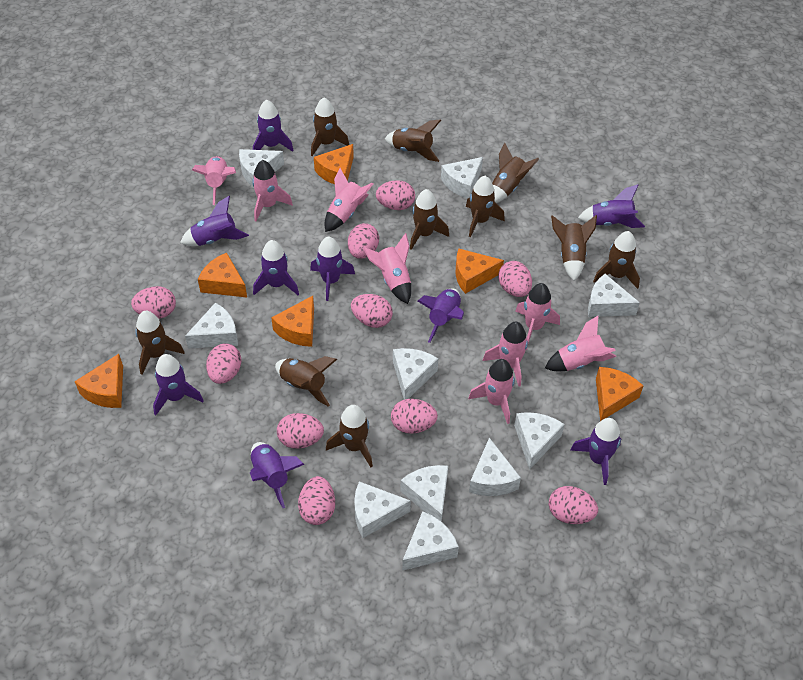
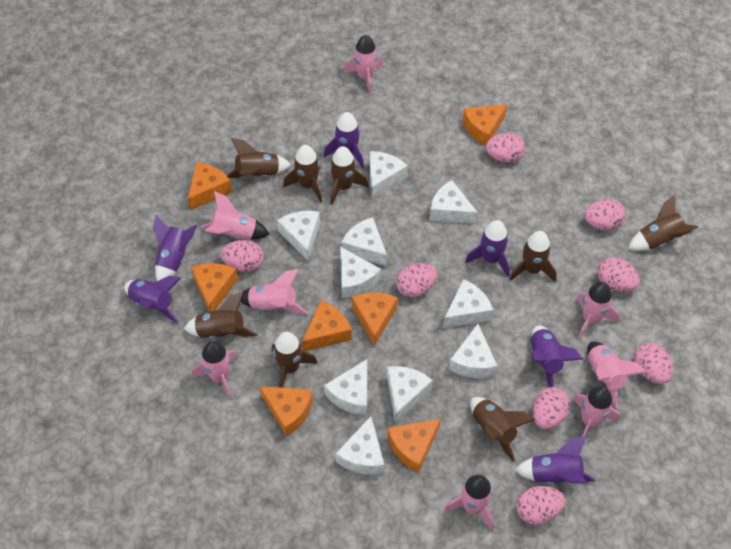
brown rocket: [135,311,184,374] [275,356,337,407] [311,98,349,156] [326,405,373,467] [385,120,441,162] [410,189,449,250] [466,176,505,237] [492,143,539,203] [551,215,597,281] [593,231,640,289] = 10 -> [184,292,258,339] [226,138,291,178] [272,332,318,388] [283,145,322,203] [330,146,369,205] [470,397,535,462] [509,231,557,282] [628,195,698,251] = 8
orange cheese: [75,354,123,408] [198,253,247,297] [271,296,314,347] [314,144,354,184] [456,249,504,294] [596,367,643,421] = 6 -> [188,162,232,210] [191,263,238,312] [260,386,313,437] [302,300,352,351] [352,293,398,346] [388,419,440,473] [462,104,507,146] = 7
pink egg: [131,286,176,319] [206,344,241,384] [277,413,324,449] [298,476,335,525] [348,223,379,259] [351,294,393,328] [376,180,415,210] [391,399,438,433] [498,261,532,297] [549,486,598,524] = 10 -> [221,240,264,272] [396,263,437,298] [486,133,526,163] [516,486,565,525] [532,387,570,429] [584,199,626,230] [597,257,640,292] [634,343,673,384] = 8
purple rocket: [153,354,204,416] [180,196,249,246] [250,442,305,508] [253,100,294,152] [253,240,299,295] [310,236,355,301] [418,289,464,343] [570,418,621,485] [578,184,645,228] = 9 -> [124,276,181,323] [153,215,197,281] [324,112,364,168] [465,220,510,277] [515,436,596,484] [531,325,583,387] = 6

